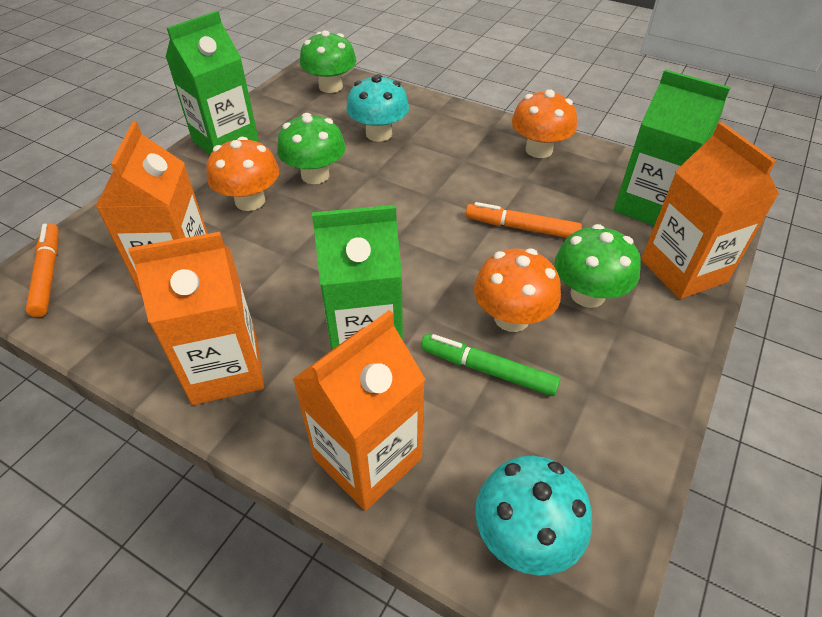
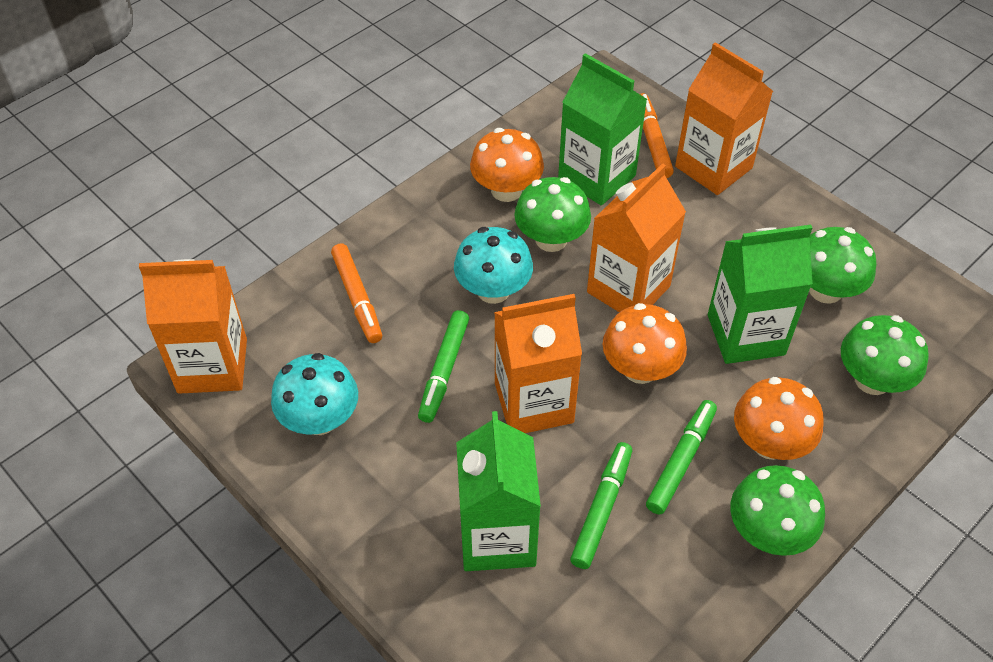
green marker: [421,334,560,396] = 1 -> [418,310,469,423] [570,442,632,569] [646,400,717,515] = 3
green mushroom: [277,113,346,184] [300,30,356,93] [554,224,641,308] = 3 -> [514,177,591,252] [730,465,825,556] [809,227,876,304] [841,315,929,395] = 4

